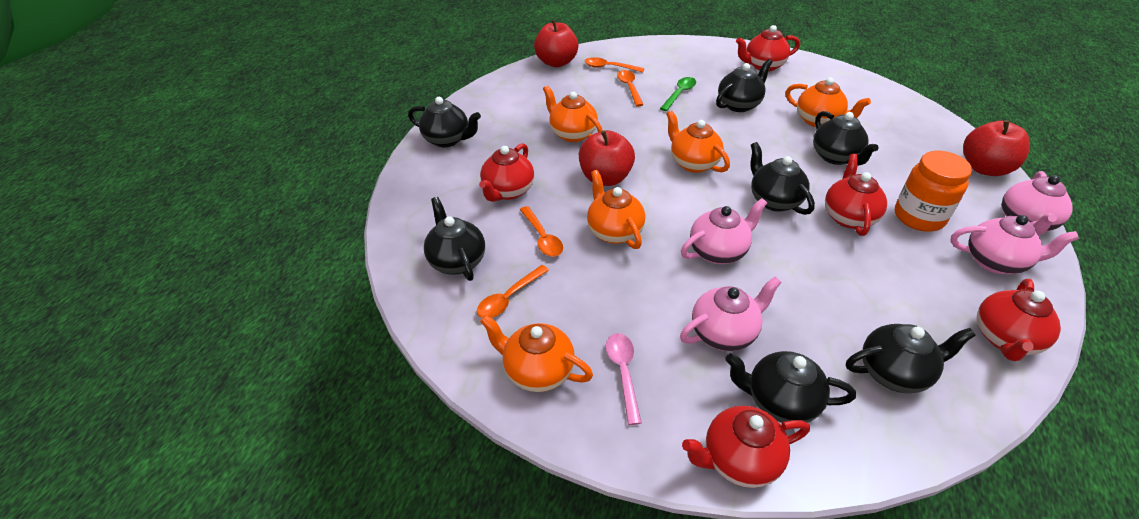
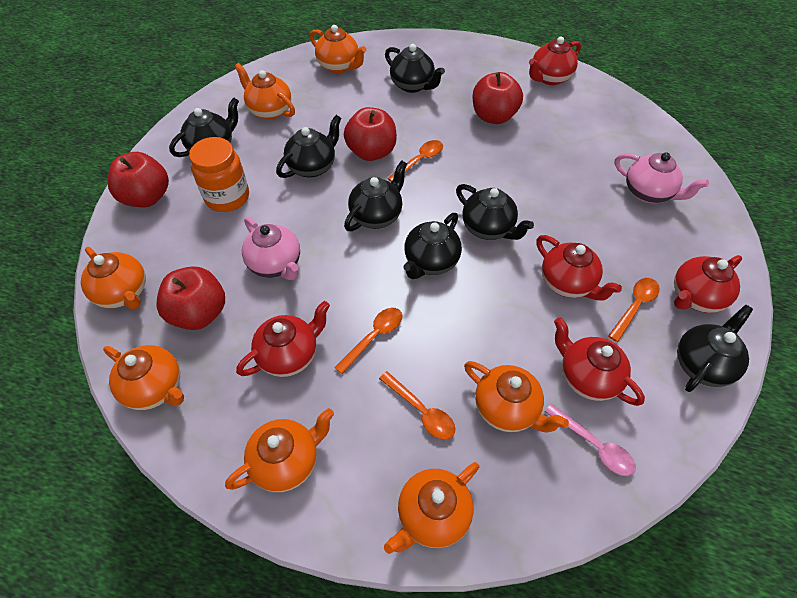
green spoon: [660,77,696,111] = 1 -> none = 0
orange teapot: [480,315,593,392] [543,85,603,142] [587,170,645,249] [666,110,730,173] [786,77,871,127] = 5 -> [81,247,146,309] [103,345,184,410] [225,408,334,492] [234,63,295,120] [310,25,366,73] [384,462,479,554] [464,361,569,433] = 7
pink teapot: [680,276,782,351] [681,198,767,264] [950,215,1079,274] [1002,171,1073,235] = 4 -> [242,217,300,280] [615,152,709,203] = 2
red apple: [534,20,579,67] [579,130,635,186] [963,120,1030,176] = 3 -> [108,152,169,207] [156,266,225,330] [344,107,397,161] [473,72,523,124] = 4

